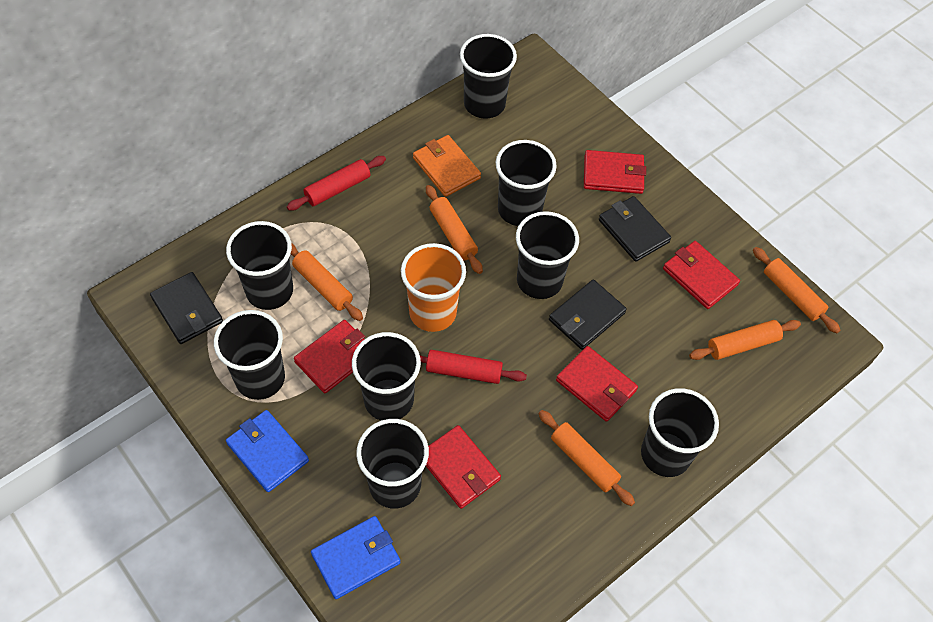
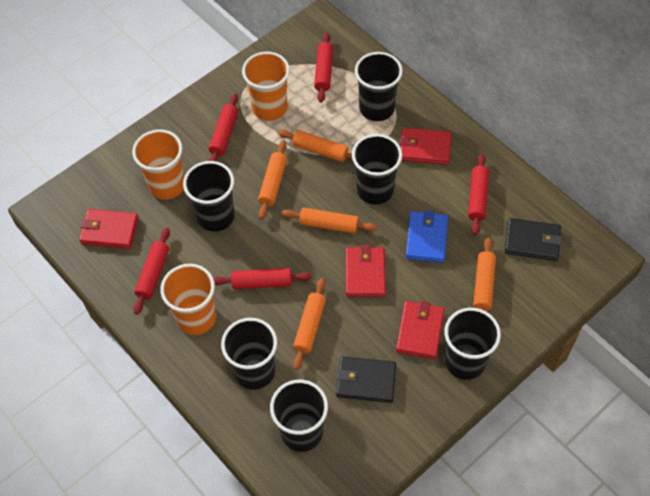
black cup: [214,310,285,400] [226,221,293,310] [352,332,421,420] [356,419,429,509] [460,34,517,119] [496,140,557,226] [516,211,579,299] [641,388,719,477] = 8 -> [183,161,235,232] [221,318,277,390] [270,380,328,452] [352,134,402,204] [355,52,403,121] [444,308,501,380] = 6
black wallet: [150,272,223,344] [549,279,627,350] [599,196,671,262] = 3 -> [336,357,396,403] [505,218,562,261] = 2
blue wallet: [226,410,309,492] [311,516,401,599] = 2 -> [406,210,448,263] = 1
orange cup: [401,243,466,332] = 1 -> [132,129,185,200] [160,264,216,335] [242,52,290,121] = 3
orange wallet: [413,135,481,197] = 1 -> none = 0
red rolling pin: [287,156,386,211] [420,350,527,384] = 2 -> [133,228,170,315] [209,94,238,162] [213,268,312,289] [314,32,333,103] [468,153,489,235] = 5
red wallet: [294,320,365,394] [426,425,501,509] [556,346,638,422] [584,150,646,194] [663,241,740,309] = 5 -> [79,209,138,249] [346,245,386,297] [396,301,444,359] [399,128,451,165] = 4

